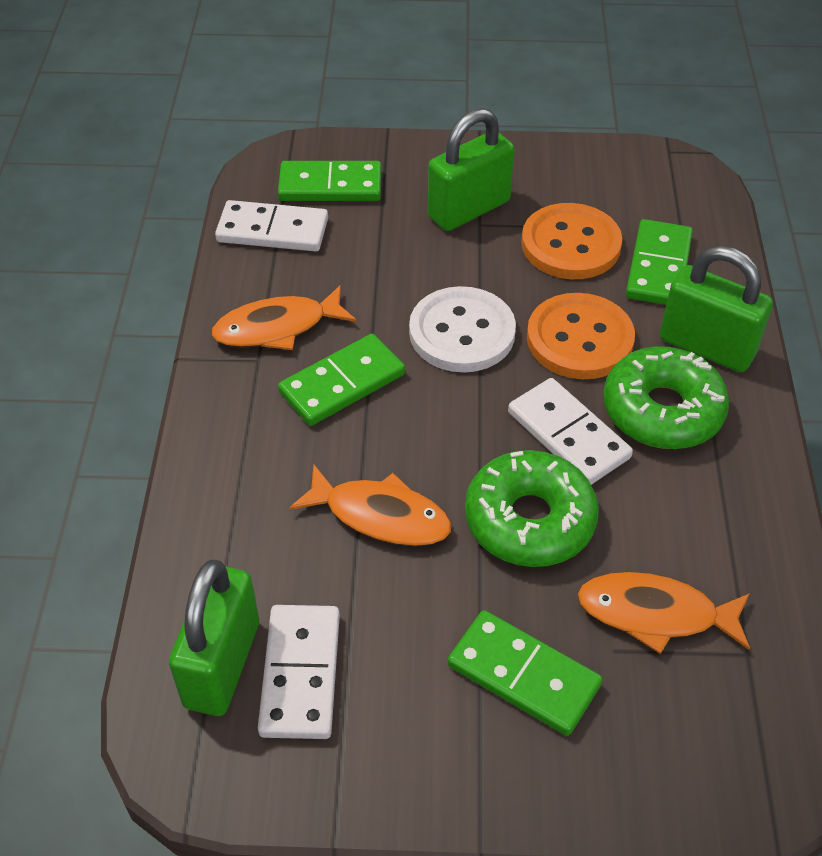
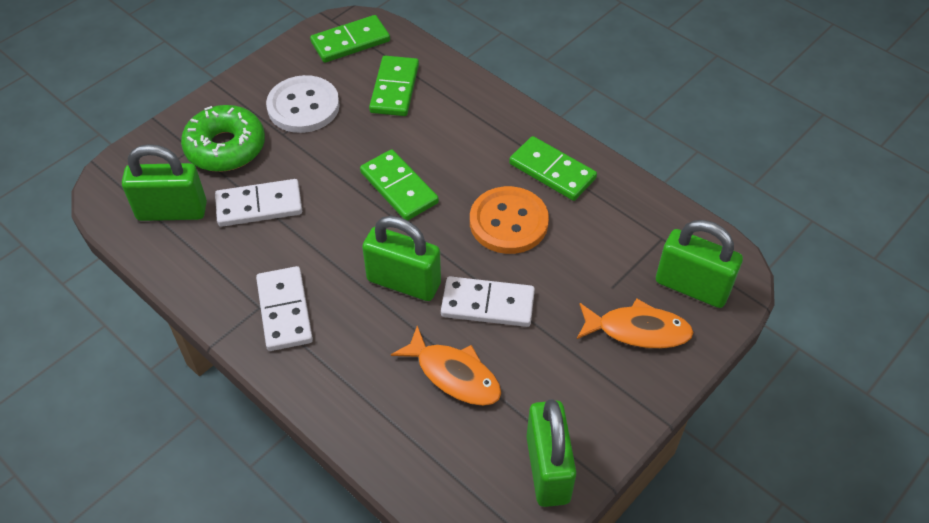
green donut: [465,450,599,567] [603,346,729,449] = 2 -> [181,105,265,172] = 1
green padlock: [169,560,259,716] [428,108,514,231] [660,246,773,372] = 3 -> [122,144,207,221] [362,216,441,301] [526,399,577,507] [656,220,743,308] = 4
orange button: [521,203,622,279] [527,293,635,379] = 2 -> [470,186,549,254] = 1
orange fish: [211,285,356,350] [289,464,451,546] [578,572,750,654] = 3 -> [391,326,502,406] [577,299,694,349] = 2

